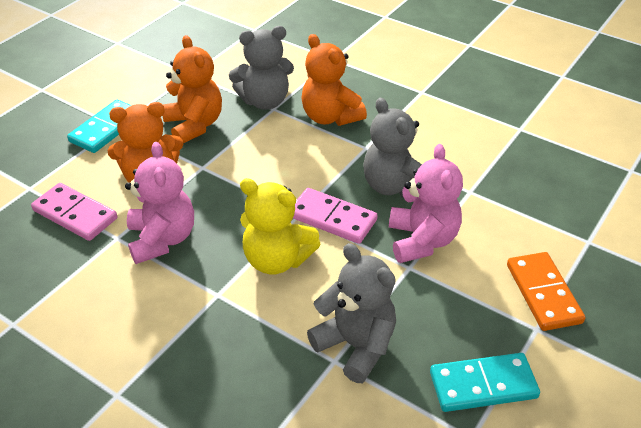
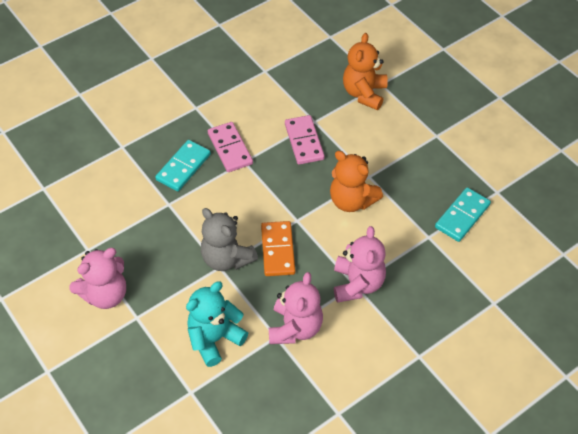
grey teddy bear: [229,26,294,110] [307,243,396,383] [363,98,422,198] = 3 -> [201,208,258,271] = 1
orange teddy bear: [107,102,183,183] [163,35,222,144] [301,34,367,126] = 3 -> [330,151,383,212] [343,33,388,110] = 2
pink teddy bear: [125,142,194,264] [389,144,463,263] = 2 -> [69,248,126,309] [269,272,323,344] [334,226,386,303] = 3
turquoise teddy bear: none = 0 -> [186,281,248,367] = 1
yellow teddy bear: [240,178,320,275] = 1 -> none = 0

